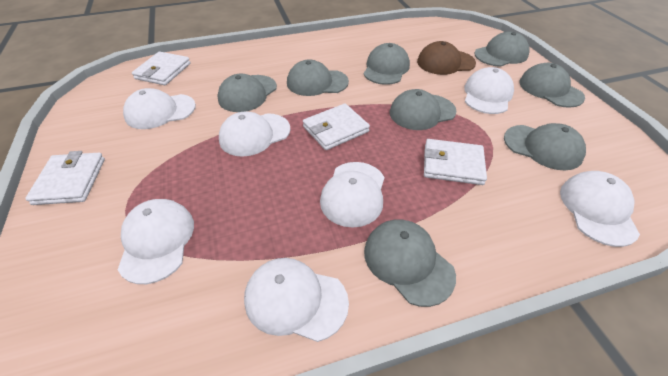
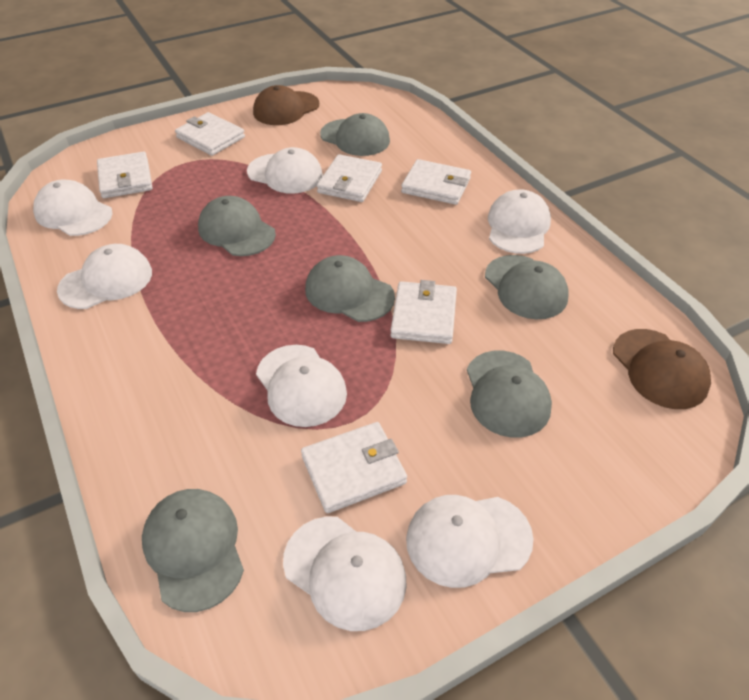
brown cap: [417,41,476,75] = 1 -> [253,85,319,125] [613,329,711,409] = 2
grey cap: [217,73,277,112] [287,59,349,96] [363,43,410,85] [364,219,456,307] [390,89,456,130] [474,32,530,67] [504,123,586,171] [520,63,585,108] = 8 -> [142,489,244,612] [198,196,276,256] [305,255,395,322] [320,113,390,156] [467,351,552,438] [485,255,569,319] = 6
white wallet: [25,151,105,205] [132,52,191,85] [303,103,370,150] [424,139,487,185] = 4 -> [97,152,153,198] [175,112,245,156] [301,422,407,513] [317,154,382,202] [391,280,457,344] [401,159,471,205] = 6

